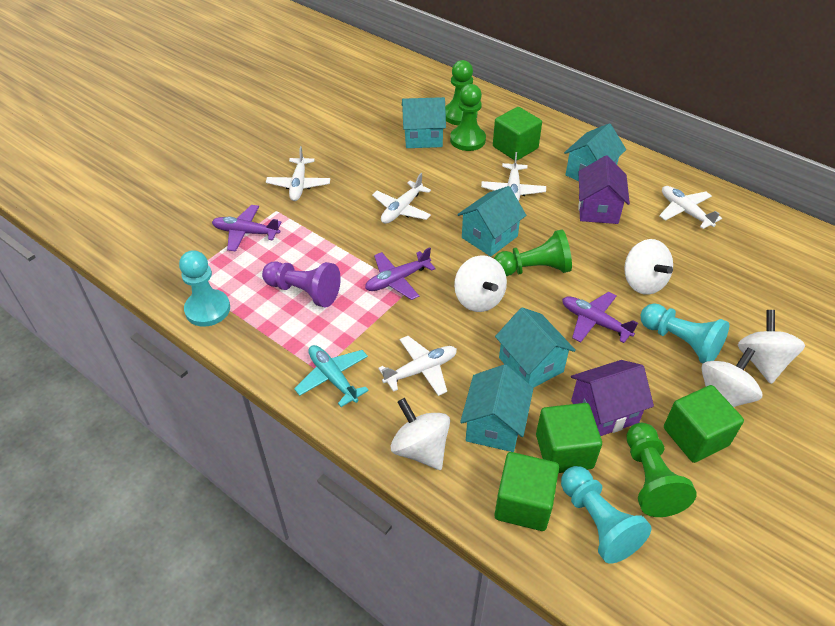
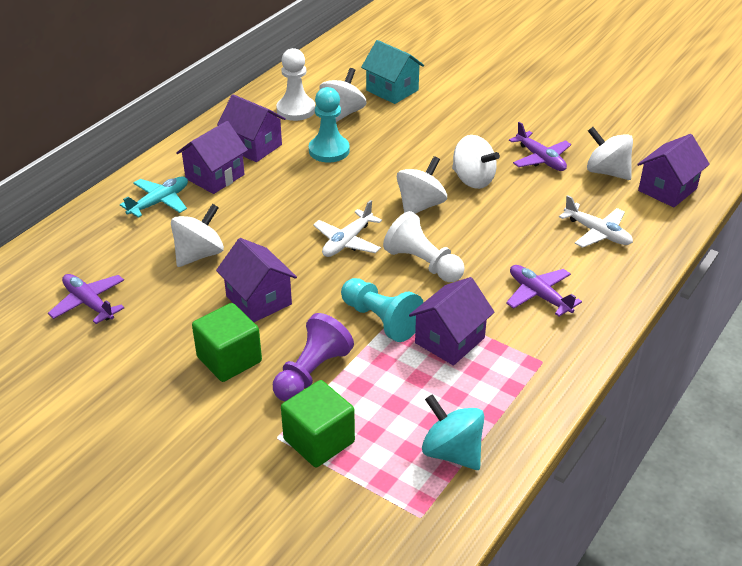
green cube: [493,107,542,160] [495,452,559,531] [536,403,602,473] [664,385,744,463] = 4 -> [192,303,262,382] [281,380,355,467] = 2
green pawn: [445,60,478,125] [450,84,486,151] [494,229,572,276] [627,423,697,517] = 4 -> none = 0
purple house: [571,360,654,436] [578,155,630,224] = 2 -> [176,121,248,194] [216,238,297,322] [217,94,286,162] [409,277,495,366] [637,134,710,208] = 5
turquoise house: [402,97,446,148] [457,186,526,257] [460,364,534,452] [495,307,576,388] [564,123,626,181] = 5 -> [361,40,424,104] = 1
turquoise pawn: [179,250,230,327] [561,466,652,564] [641,303,729,363] = 3 -> [309,87,350,163] [341,278,424,342] = 2
turquoise spinning top: none = 0 -> [422,394,485,470] = 1
white pawn: none = 0 -> [276,48,315,121] [383,211,465,282] = 2
white plane: [266,146,330,201] [372,173,431,224] [378,336,457,396] [481,152,546,201] [659,186,722,229] = 5 -> [313,200,382,257] [559,195,633,248] = 2

